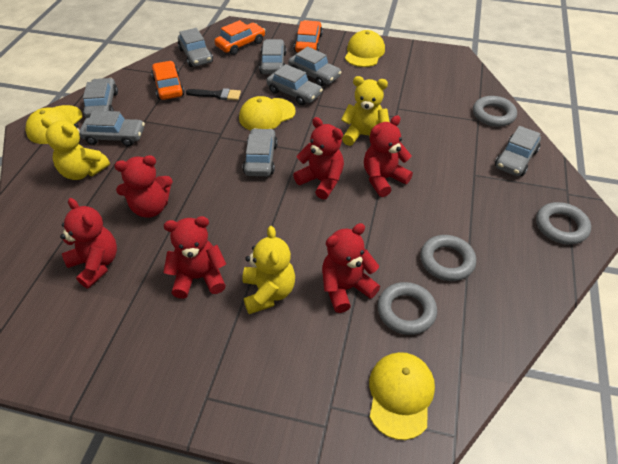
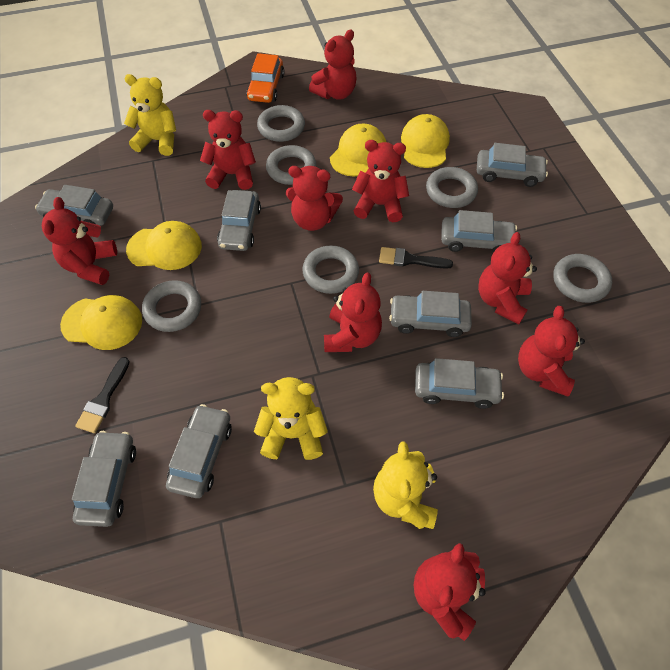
black brush: [186,88,241,100] = 1 -> [75,357,130,433] [379,247,453,269] = 2
grey ring: [377,282,437,335] [420,235,476,281] [473,96,517,127] [536,202,591,245] = 4 -> [142,280,201,332] [257,105,305,142] [266,145,316,185] [302,246,359,294] [426,167,478,208] [553,254,612,303] = 6
orange car: [151,61,184,100] [215,20,265,55] [294,20,323,53] = 3 -> [246,53,284,103] = 1
red teddy bear: [60,198,117,288] [114,155,173,218] [163,216,226,299] [293,117,344,200] [322,223,380,313] [364,115,413,197] = 6 -> [42,197,117,285] [200,110,256,190] [286,166,343,231] [309,30,357,100] [324,273,382,352] [352,140,409,222] [414,543,486,641] [478,232,537,324] [518,306,585,397] = 9

